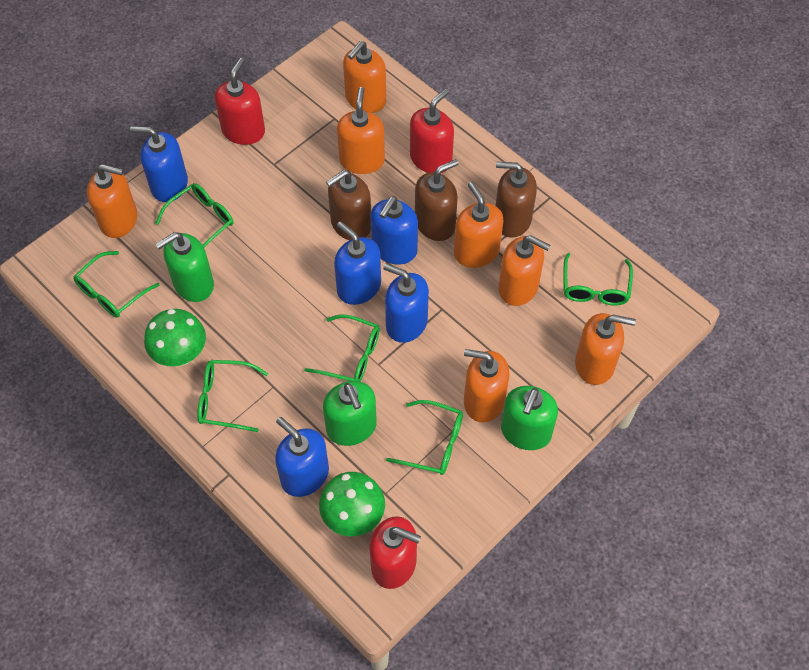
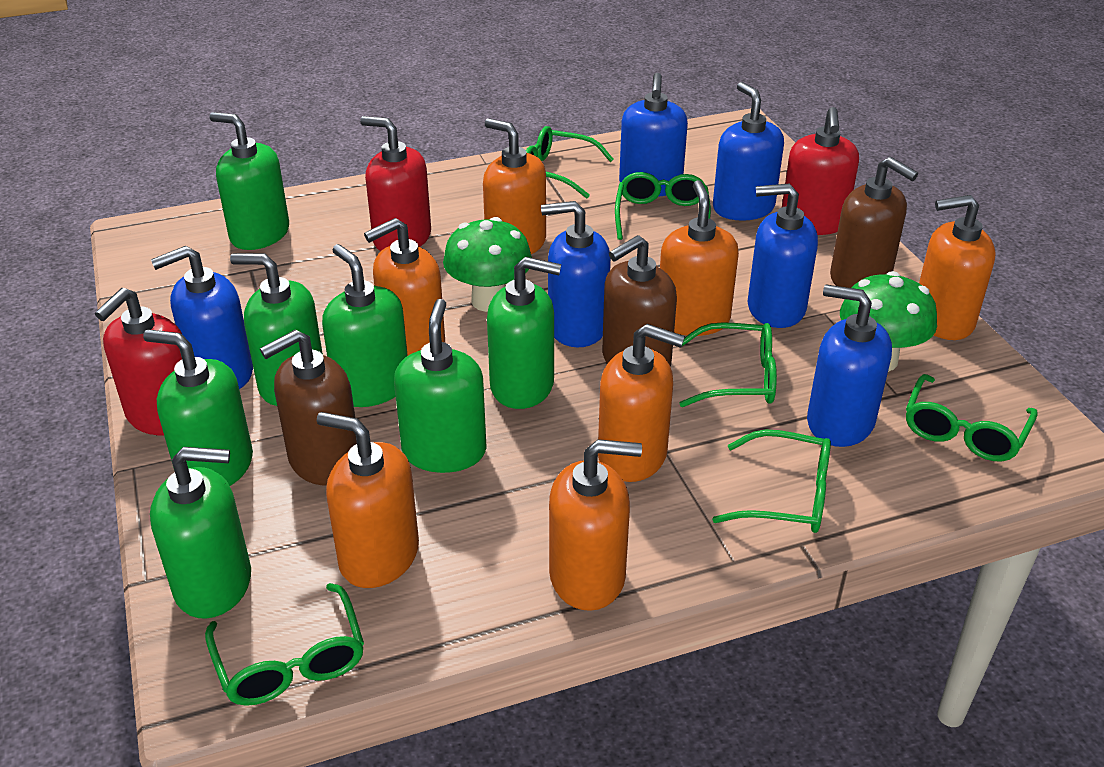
blue soap dispenser: [130,126,188,202] [275,417,329,497] [334,221,381,305] [370,196,418,265] [383,263,429,343] = 5 -> [151,246,253,389] [541,201,611,347] [619,73,688,197] [713,82,784,221] [748,183,818,328] [807,285,892,447] = 6
green soap dispenser: [155,232,214,302] [323,381,377,446] [501,386,558,450] = 3 -> [143,329,253,486] [150,447,251,619] [209,112,289,250] [230,253,323,406] [322,244,408,407] [394,299,487,473] [487,257,561,409] = 7

